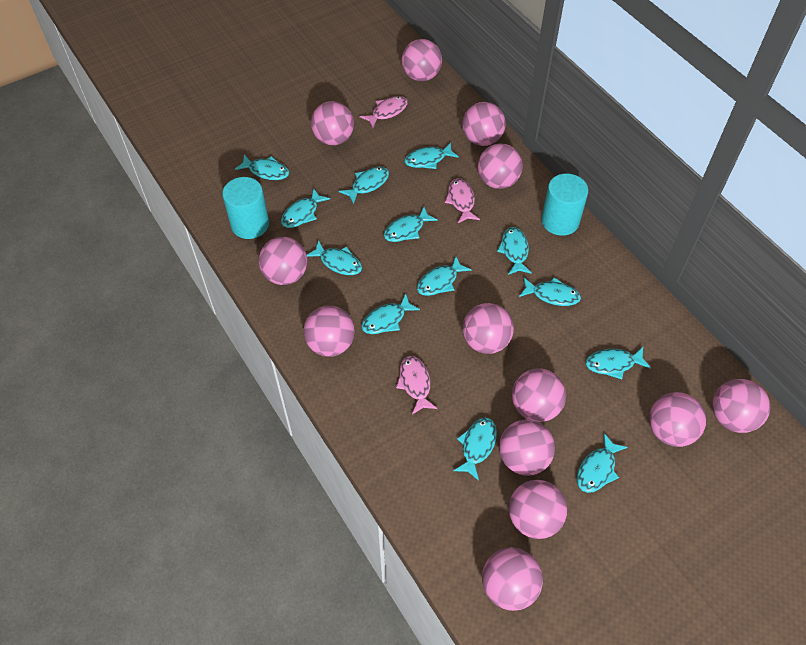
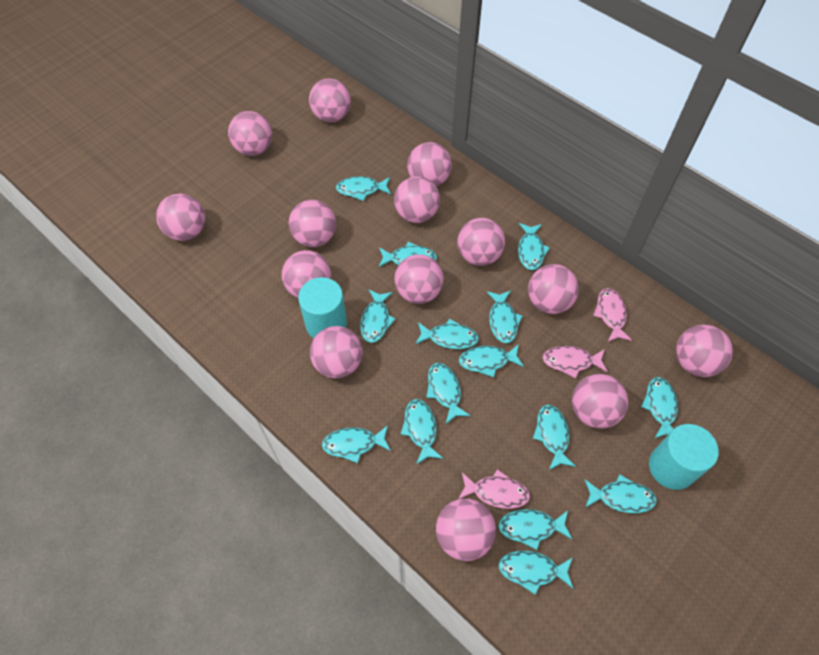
pink ball: [259,237,307,285] [304,306,355,357] [311,101,354,145] [402,39,442,81] [462,102,506,146] [463,303,514,354] [478,143,523,189] [482,547,543,611] [499,419,555,476] [509,480,567,539] [512,369,566,422] [649,392,706,447] [712,379,770,433] = 13 -> [156,193,205,241] [228,111,272,156] [282,250,331,298] [289,200,336,247] [309,78,351,122] [310,326,363,378] [394,176,440,223] [394,254,444,304] [407,142,452,186] [436,498,496,561] [457,218,505,266] [528,264,579,314] [572,374,629,429] [676,325,733,377] = 14
turquoise fish: [235,154,289,180] [281,188,330,228] [307,240,362,275] [339,167,389,204] [362,293,420,334] [384,207,438,242] [404,142,459,169] [417,256,471,296] [453,418,497,481] [497,227,532,275] [519,277,581,306] [577,433,628,493] [586,347,651,379] = 13 -> [322,425,391,463] [336,177,391,201] [360,289,395,343] [379,242,437,267] [401,399,443,464] [415,318,479,349] [426,363,471,424] [459,344,524,377] [487,290,522,343] [498,509,572,550] [499,551,573,595] [518,223,550,270] [533,404,576,470] [585,474,657,513] [641,377,678,438] = 15

